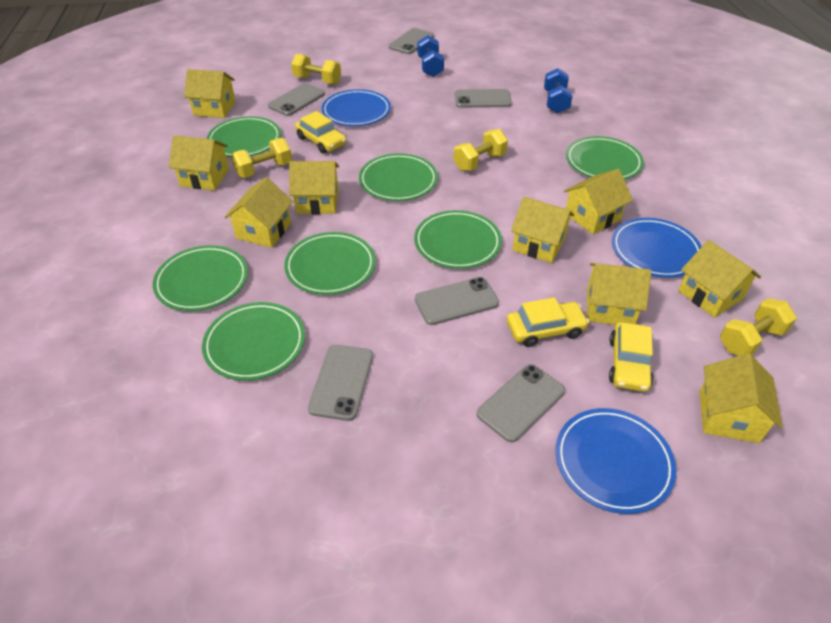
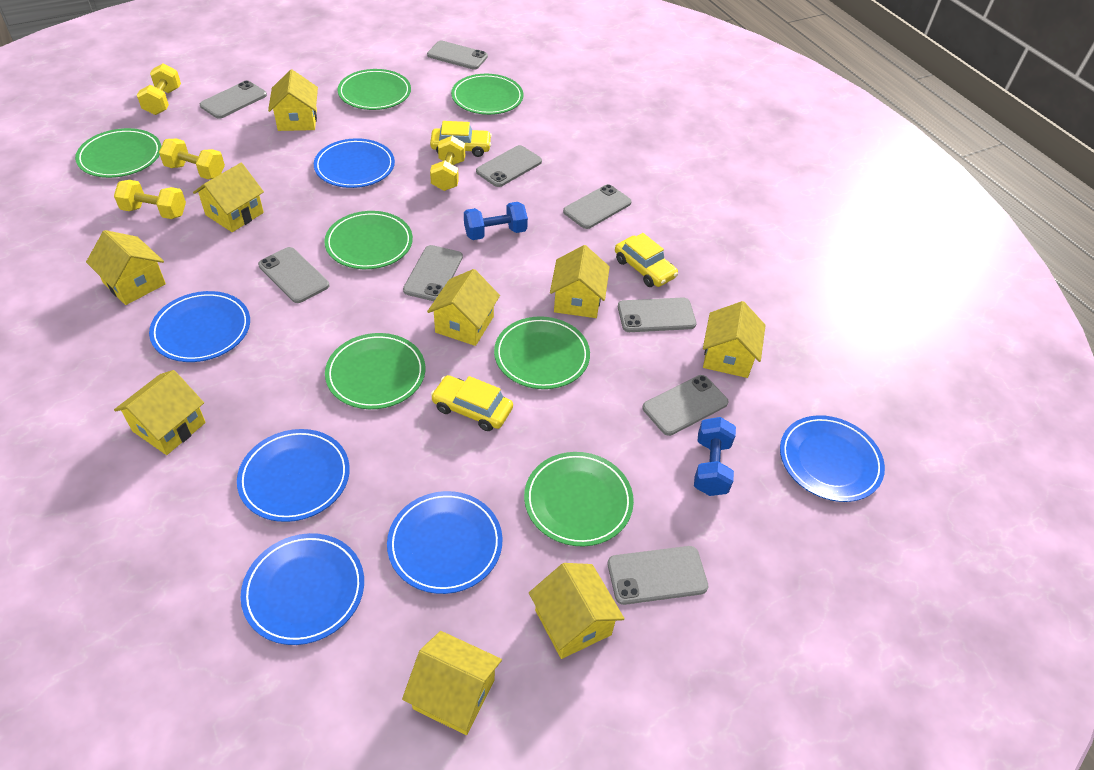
blue plate: [322,89,391,126] [555,408,677,514] [612,218,702,278] = 3 -> [149,291,250,362] [237,429,350,522] [241,533,364,645] [314,138,395,188] [387,491,502,594] [780,415,885,502] = 6
grey phone: [268,83,325,116] [308,345,373,421] [389,28,434,54] [415,277,499,325] [455,89,512,108] [476,364,565,442] = 6 -> [200,80,267,119] [258,247,329,303] [403,245,463,301] [427,41,488,70] [476,145,542,187] [563,184,632,229] [608,546,709,605] [618,298,696,332] [642,375,728,436] = 9

